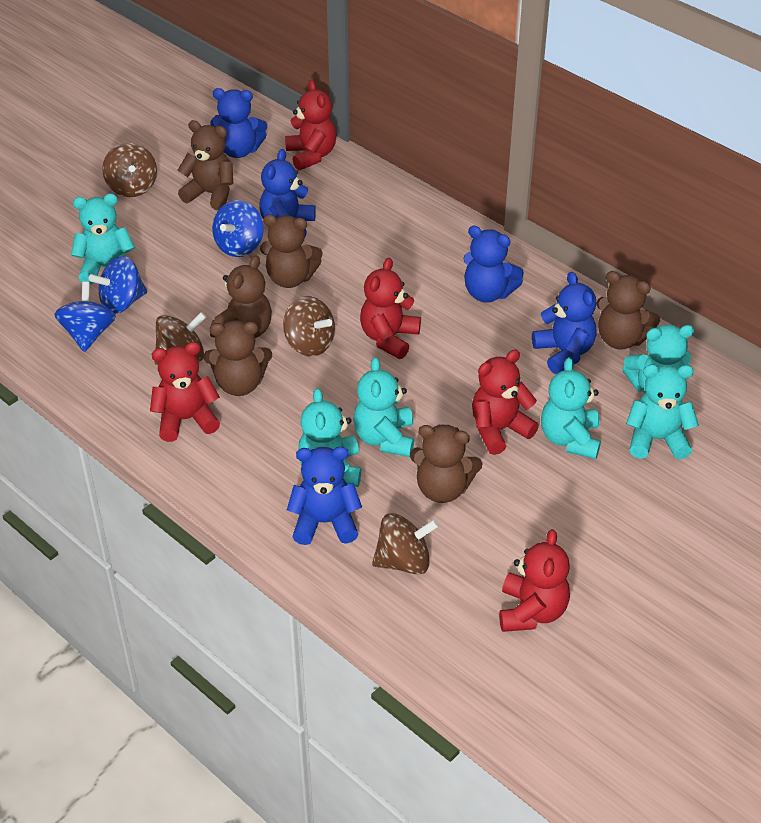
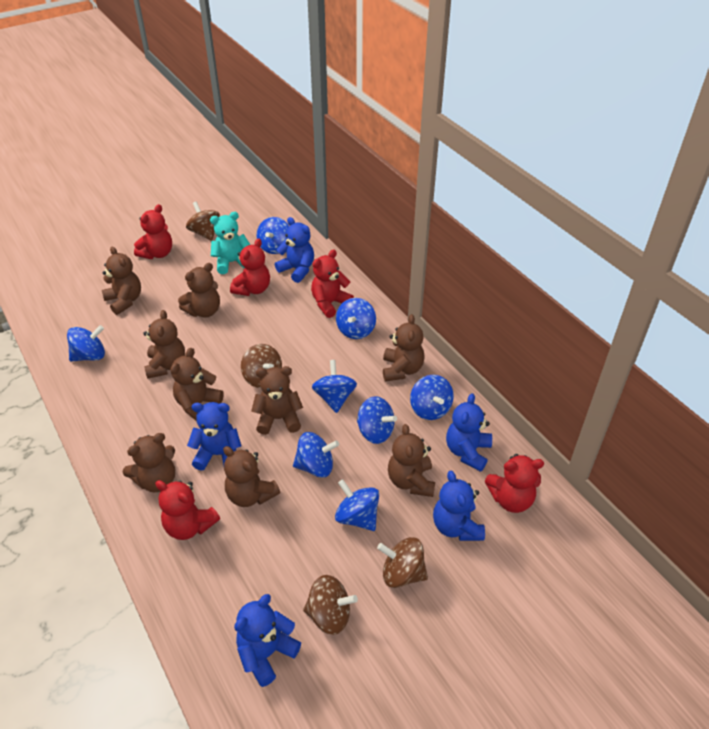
blue spinning top: [54,282,116,352] [89,256,147,314] [212,200,264,257] = 3 -> [67,325,105,361] [257,217,289,254] [293,432,339,478] [312,360,357,413] [335,479,379,531] [336,298,376,339] [357,396,397,444] [410,375,454,420] = 8
brown teddy bear: [177,120,233,210] [203,320,272,396] [210,256,272,338] [260,214,323,288] [410,424,483,503] [596,271,660,350] = 6 -> [102,247,141,315] [123,433,175,492] [143,310,185,379] [171,348,224,421] [178,263,220,318] [223,446,280,507] [251,366,303,435] [383,314,425,382] [388,424,435,497] = 9
turquoise teddy bear: [71,194,135,285] [298,388,361,487] [353,357,414,457] [541,357,601,459] [622,325,694,393] [626,364,699,459] = 6 -> [210,212,250,274] = 1

